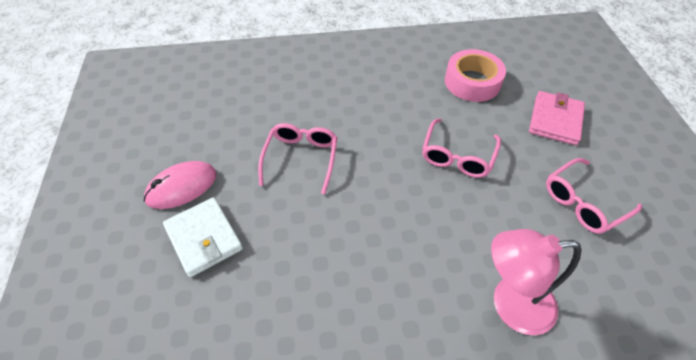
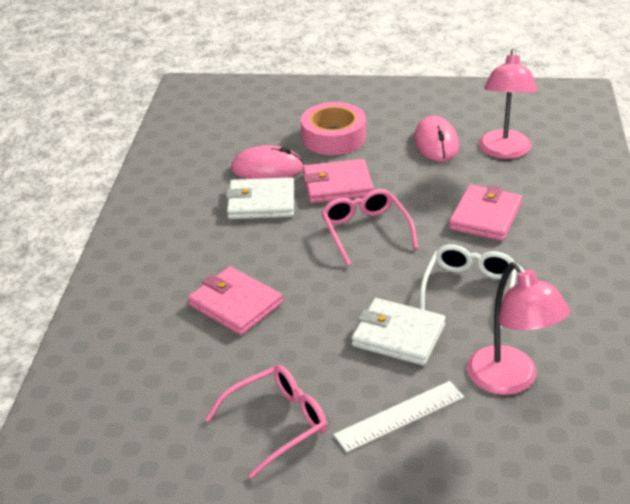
pink glasses: [258,123,338,194] [422,118,501,178] [546,158,642,234] = 3 -> [205,365,327,479] [321,189,418,266] = 2
pink lamp: [491,229,581,336] = 1 -> [467,262,570,395] [479,49,537,159] = 2
pink mouse: [144,161,217,209] = 1 -> [231,145,304,179] [414,116,459,162] = 2
pink wallet: [529,91,585,145] = 1 -> [188,266,283,335] [303,159,374,203] [449,185,522,241] = 3
white glasses: none = 0 -> [420,244,517,328] = 1
white ruler: none = 0 -> [333,381,464,452] = 1
white wallet: [163,197,243,277] = 1 -> [226,177,294,219] [352,298,446,366] = 2

